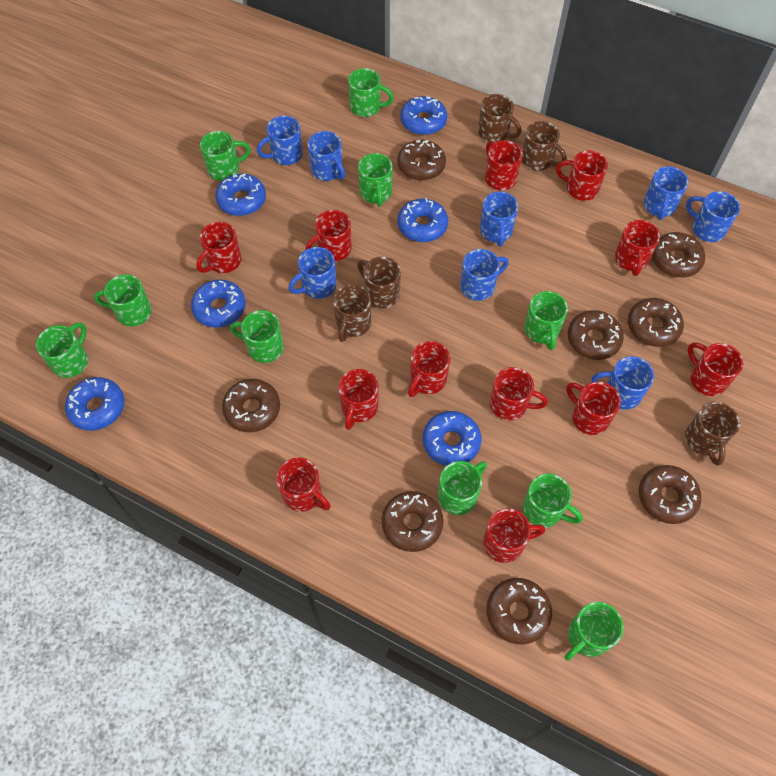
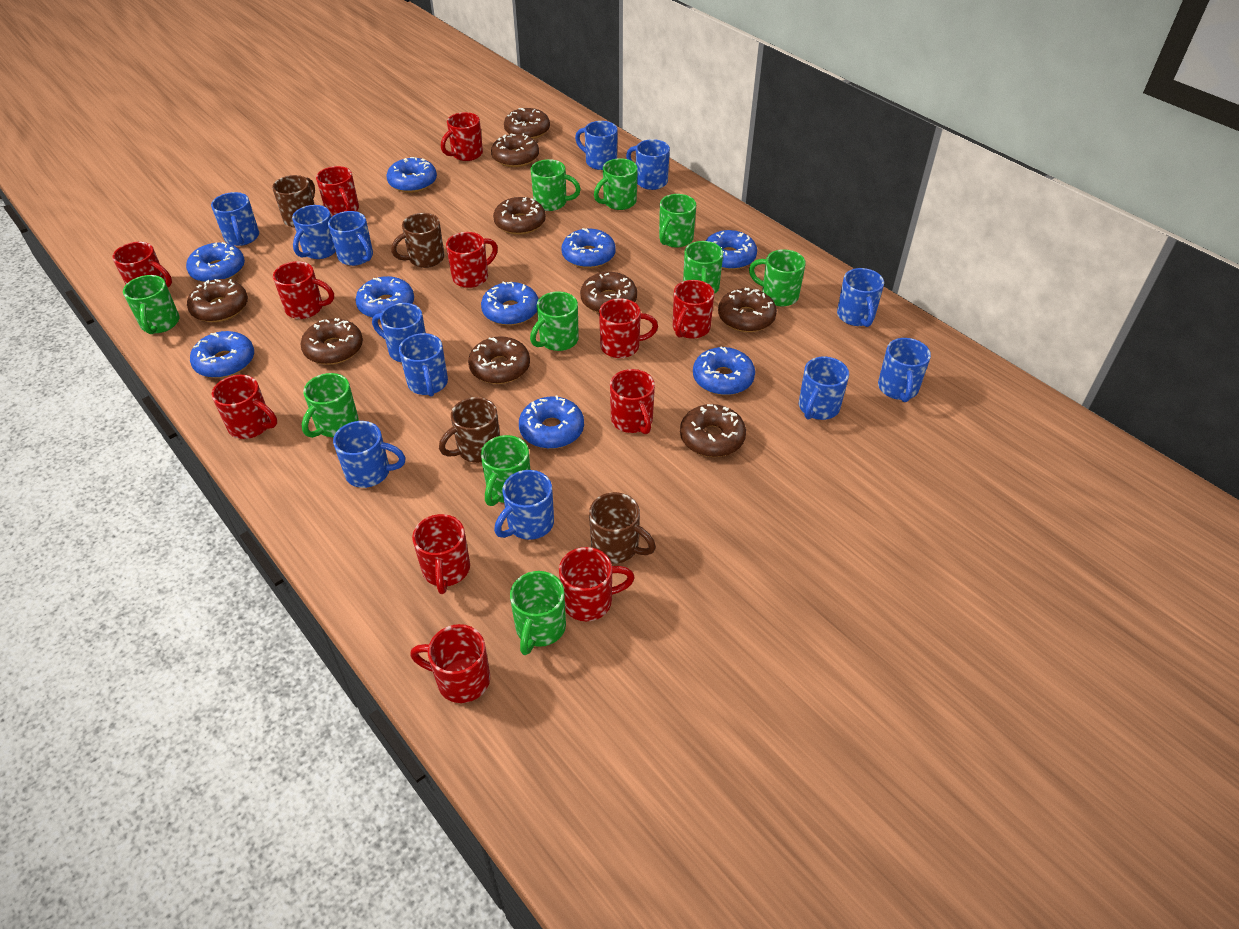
blue donut: [65,377,124,431] [191,280,246,328] [215,174,266,216] [397,198,448,242] [400,96,447,135] [423,411,481,466] = 6 -> [186,242,245,282] [190,331,254,378] [355,276,414,318] [386,157,437,193] [481,281,539,326] [519,396,584,449] [561,228,616,268] [693,347,755,395] [706,230,757,270] = 9
blue mug: [257,116,303,165] [288,247,336,299] [308,131,345,181] [460,249,509,301] [480,192,518,247] [592,356,654,410] [644,166,688,220] [686,191,740,242] = 8 -> [211,192,259,246] [292,205,336,259] [328,211,373,266] [333,421,406,488] [372,303,426,362] [399,333,448,397] [494,470,554,540] [575,121,618,170] [626,139,670,190] [799,357,849,420] [837,268,884,327] [878,338,931,402] = 12
brown donut: [222,379,280,432] [382,491,444,552] [397,140,446,181] [487,578,552,645] [568,310,624,360] [628,298,684,347] [639,465,701,524] [652,232,705,277] = 8 -> [187,279,248,322] [301,318,363,365] [468,336,530,384] [491,133,539,167] [493,197,546,235] [504,108,550,139] [580,272,637,313] [680,404,746,457] [718,288,777,332] = 9
brown mug: [333,285,371,342] [357,257,401,308] [478,94,521,142] [522,121,567,171] [685,402,740,466] = 5 -> [272,175,315,228] [391,213,445,268] [439,397,500,463] [589,492,656,563] = 4

